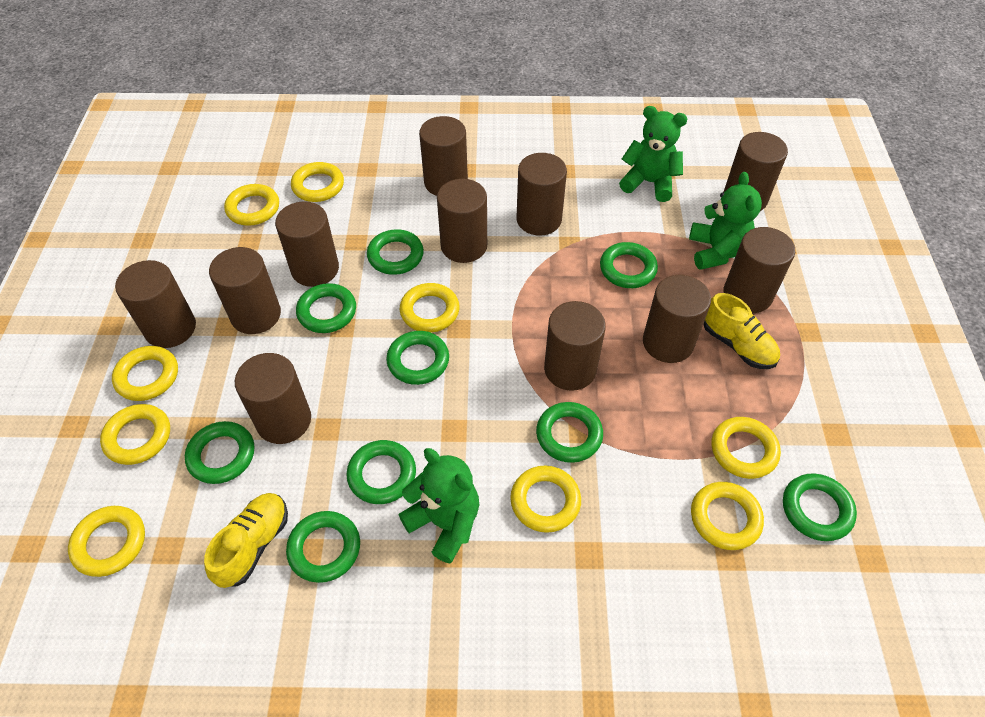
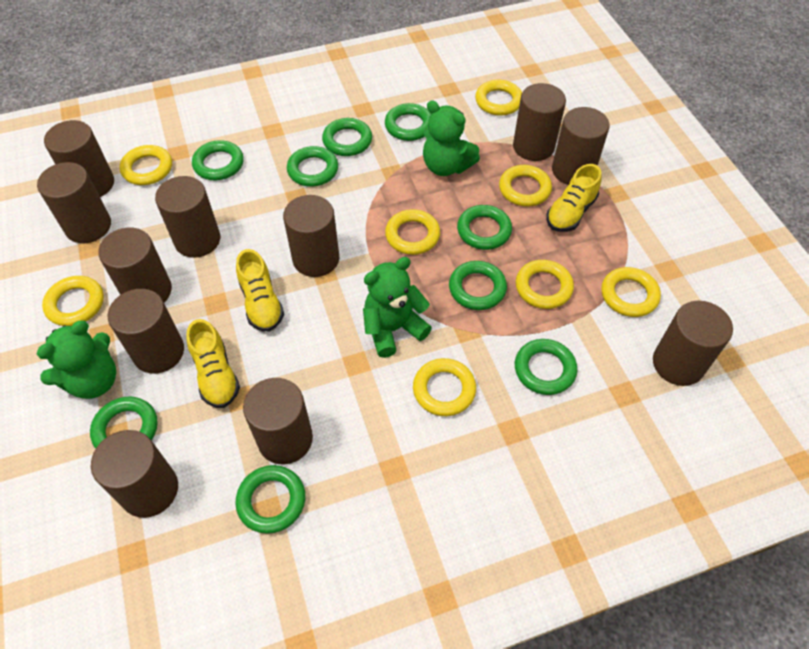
yellow ring: [68,506,145,577] [100,404,170,465] [112,346,178,401] [224,184,279,226] [291,162,344,202] [400,283,459,333] [510,466,581,533] [691,482,764,550] [711,417,781,479] = 9 -> [42,276,104,326] [120,145,172,185] [385,209,440,255] [413,358,476,416] [475,80,522,116] [499,165,552,206] [516,260,574,309] [601,267,661,317] = 8
yellow shoe: [204,493,288,588] [703,293,780,369] = 2 -> [186,319,240,408] [236,249,284,332] [546,164,602,232] = 3

